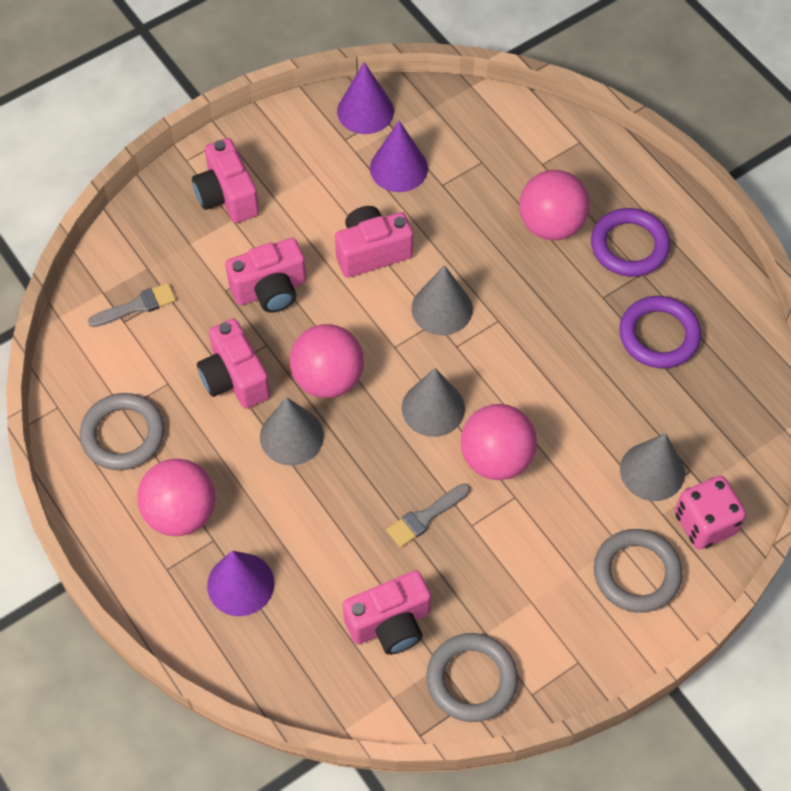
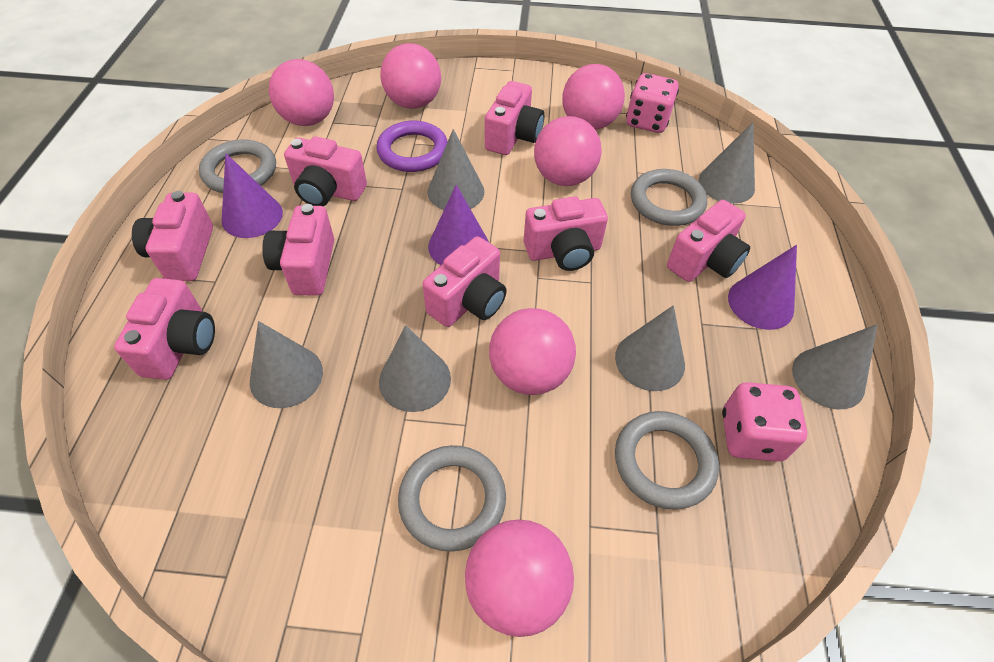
grey brush: [88,283,176,327] [387,484,470,548] = 2 -> none = 0
grey cone: [260,397,324,465] [402,368,465,437] [412,265,473,335] [620,433,685,501] = 4 -> [250,321,323,408] [379,325,451,412] [428,129,485,210] [615,305,685,391] [699,122,755,204] [792,324,878,409] = 6
grey ring: [80,393,165,470] [426,633,518,722] [594,529,682,613] = 3 -> [199,139,276,193] [398,445,506,552] [615,411,719,510] [631,169,707,226] = 4
pink ball: [137,459,216,536] [290,324,364,398] [461,404,537,480] [519,170,590,241] = 4 -> [269,59,334,126] [381,43,441,109] [465,519,574,637] [489,308,576,395] [534,116,602,186] [562,64,625,130] = 6
pink camera: [192,138,259,223] [197,319,270,409] [225,238,306,313] [335,206,413,278] [343,570,431,655] = 5 -> [114,278,215,380] [132,191,213,281] [262,204,334,296] [284,136,367,206] [423,236,507,327] [485,81,544,155] [524,196,608,271] [667,200,750,282] = 8
pink dice: [675,476,746,549] = 1 -> [626,73,679,133] [722,382,807,462] = 2
purple ring: [591,208,670,277] [619,296,701,368] = 2 -> [376,121,448,172] = 1

